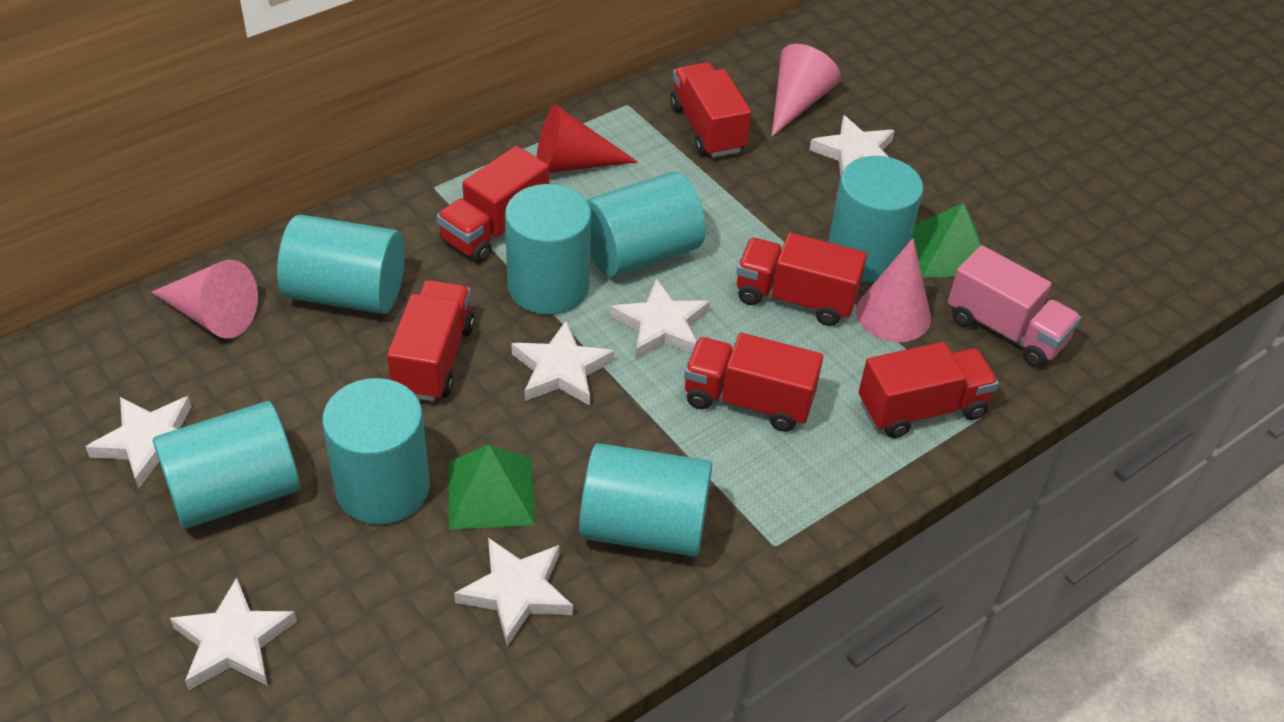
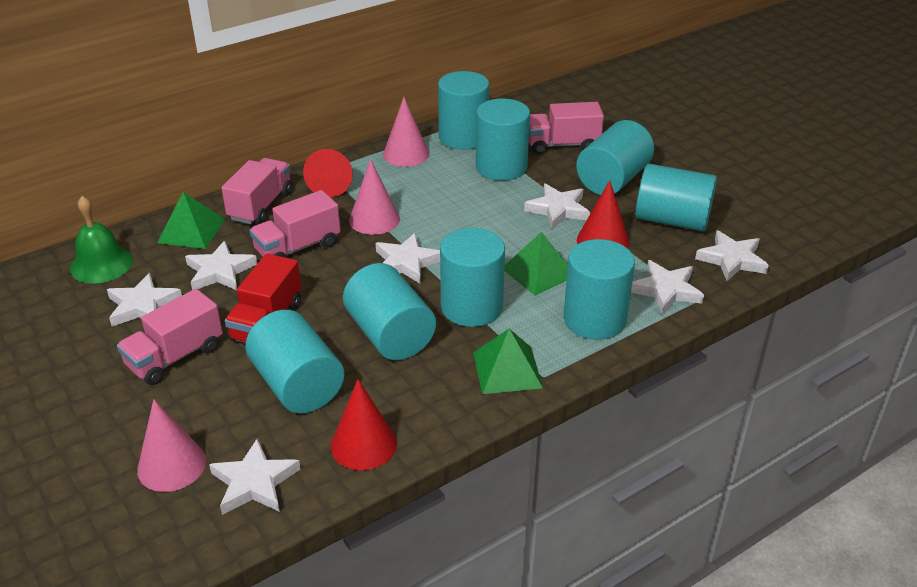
green bell: none = 0 -> [70,196,133,284] = 1
green pyramid: [449,444,535,530] [911,203,982,277] = 2 -> [157,192,225,249] [473,329,543,394] [504,232,568,296] = 3
pink truck: [948,245,1081,368] = 1 -> [117,289,223,385] [221,158,293,224] [250,190,341,258] [529,102,604,154] = 4
red cone: [537,105,638,173] = 1 -> [303,149,353,197] [331,379,397,470] [577,180,629,249] = 3
red truck: [387,280,475,401] [437,146,549,263] [670,62,751,158] [684,333,823,432] [736,233,867,326] [859,342,999,438] = 6 -> [225,254,301,343] = 1
turquoise cylinder: [153,401,300,529] [277,215,405,314] [322,378,430,525] [505,184,591,315] [579,443,712,557] [586,172,706,278] [828,156,923,282] = 7 -> [245,310,344,413] [343,263,436,360] [438,71,489,150] [440,228,505,327] [476,99,530,181] [563,239,635,340] [576,120,654,195] [636,164,717,231] = 8
white star: [86,396,191,489] [170,578,297,690] [454,538,573,646] [511,321,614,406] [610,279,710,359] [809,115,895,177] = 6 -> [107,273,182,327] [185,241,257,290] [209,439,301,515] [376,233,440,284] [524,183,590,229] [631,260,704,314] [695,230,769,281] = 7

